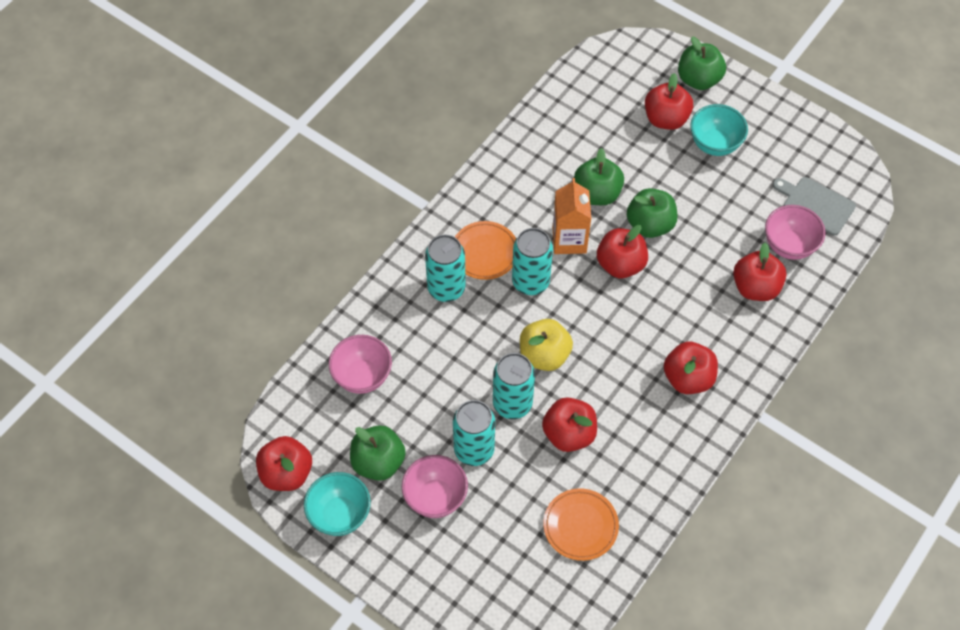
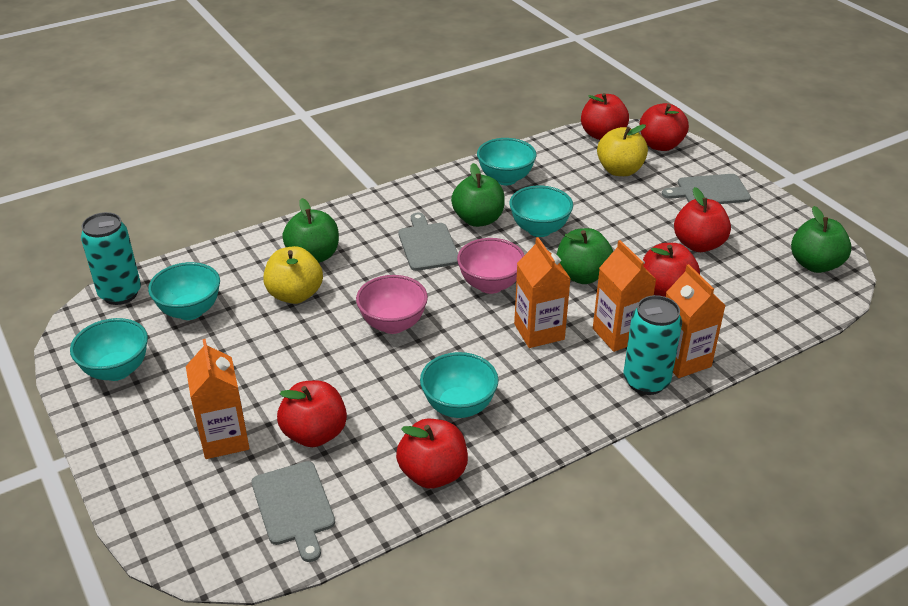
grey cutting board: [773,177,856,236] = 1 -> [252,461,335,562] [398,213,458,271] [662,174,751,204] = 3
orange carton: [553,178,591,254] = 1 -> [186,339,249,459] [514,237,571,348] [593,240,657,352] [666,264,726,378] = 4
orange plate: [455,221,516,280] [543,488,619,561] = 2 -> none = 0
pink bowl: [329,335,392,394] [402,455,468,518] [765,205,825,260] = 3 -> [356,275,428,334] [457,238,524,294] = 2
turquoise bowl: [304,472,371,536] [690,104,748,156] = 2 -> [70,318,148,381] [148,262,220,320] [420,352,499,418] [477,138,537,185] [509,186,573,237] = 5
turquoise can: [425,235,466,302] [453,400,495,466] [493,353,535,419] [512,228,553,295] = 4 -> [81,212,141,305] [624,295,682,395] = 2
yellow apple: [520,319,573,371] = 1 -> [263,246,323,304] [597,124,648,176] = 2

